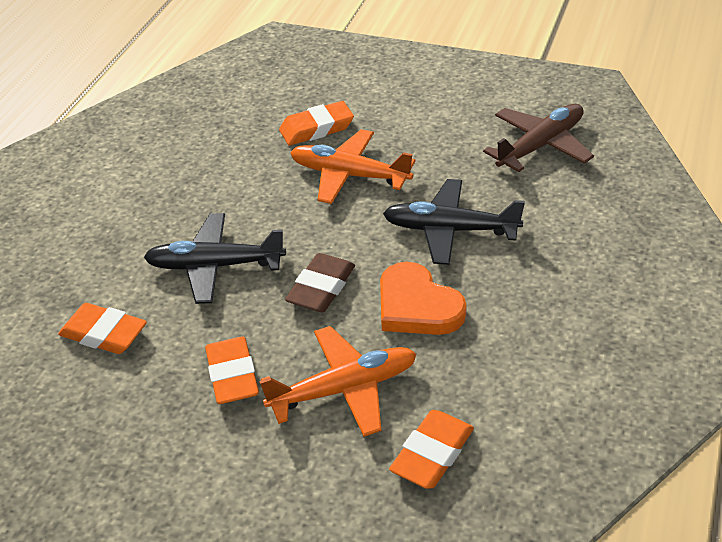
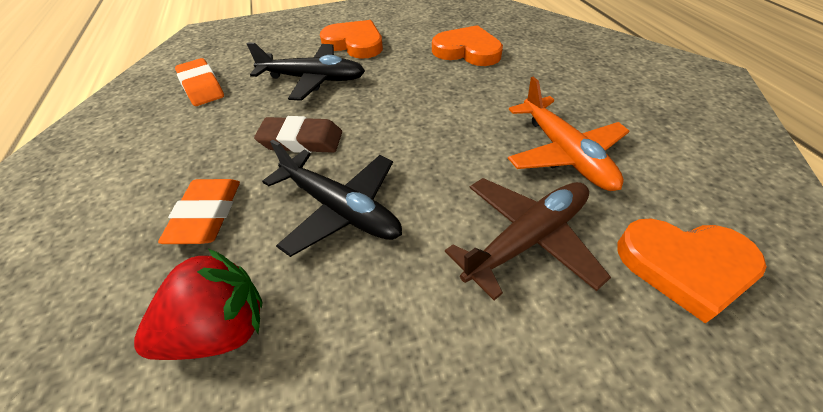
orange eraser: [58,303,147,354] [205,337,259,404] [279,101,354,146] [389,410,474,489] = 4 -> [158,179,240,244] [175,58,224,106] = 2
orange heart: [380,262,467,335] = 1 -> [320,20,383,59] [432,25,503,66] [617,219,767,323] = 3
orange plane: [260,326,417,437] [290,129,415,204] = 2 -> [508,77,629,191] = 1
red strawberry: none = 0 -> [134,249,263,360] = 1

